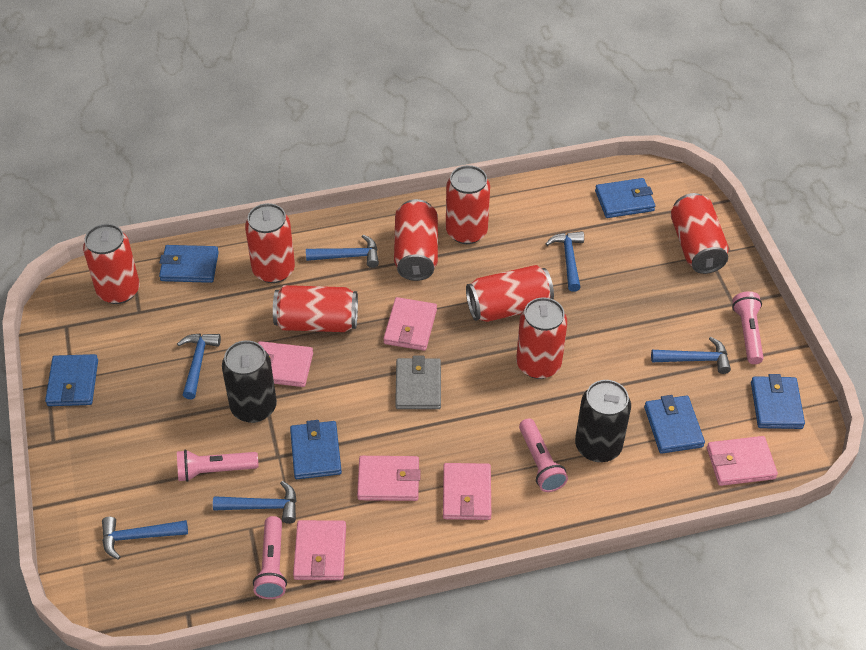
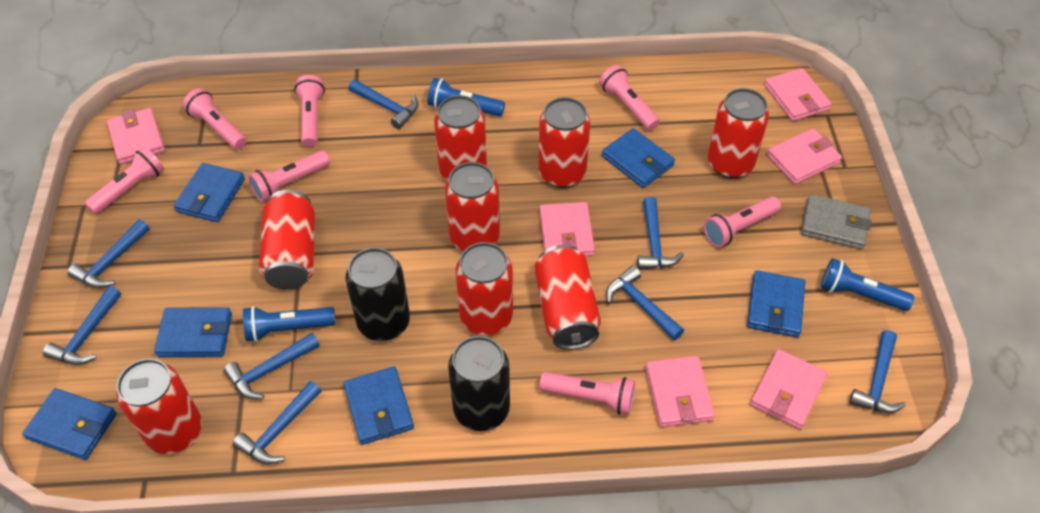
blue flashlight: none = 0 -> [243,306,336,342] [428,78,505,116] [821,258,915,311] = 3
blue hammer: [102,517,188,560] [177,333,221,399] [213,481,297,524] [306,235,379,268] [546,231,584,292] [651,337,731,374] = 6 -> [43,286,121,365] [68,219,150,288] [223,333,320,399] [233,381,322,465] [349,80,418,129] [606,266,684,340] [637,197,684,270] [849,330,906,413] = 8
pink flashlight: [177,450,258,482] [253,516,287,599] [519,418,568,492] [732,291,764,364] = 4 -> [85,147,164,214] [183,88,247,150] [248,150,330,202] [294,75,325,147] [540,372,635,415] [599,65,660,131] [704,196,781,247] = 7

